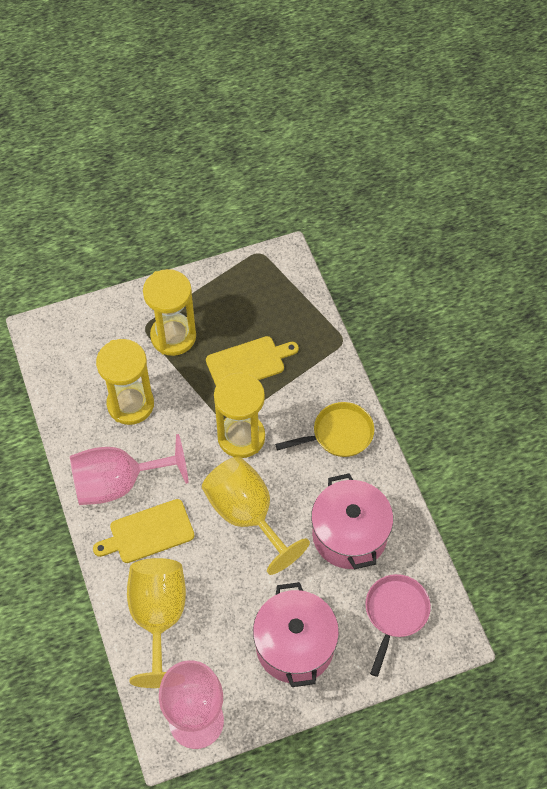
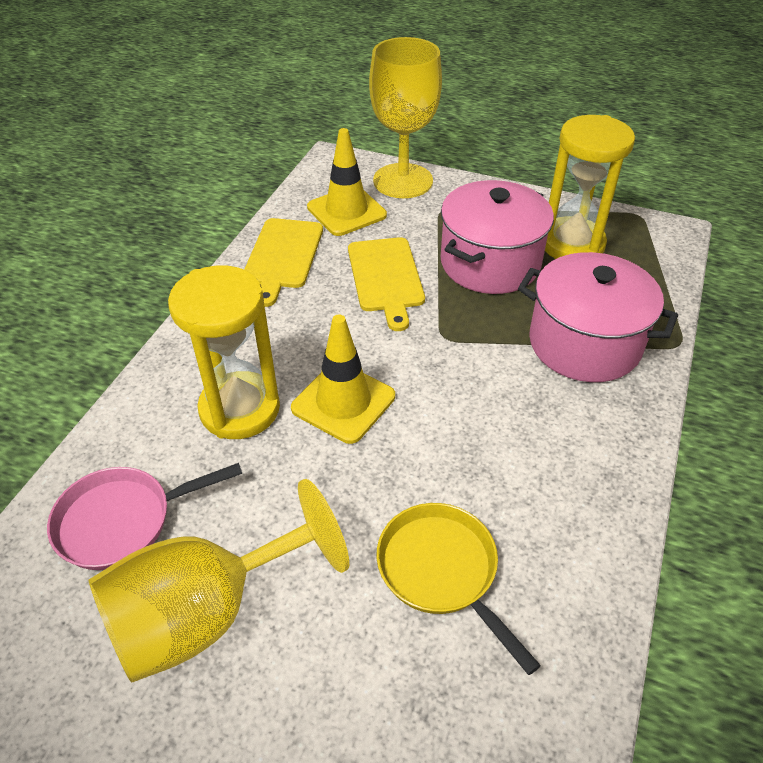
pink goblet: [70,434,188,505] [159,660,224,749] = 2 -> none = 0
yellow hourglass: [96,339,154,425] [143,269,196,356] [214,372,265,458] = 3 -> [168,266,280,439] [545,115,635,259] = 2
yellow traffic cone: none = 0 -> [291,315,395,444] [307,128,387,236] = 2

